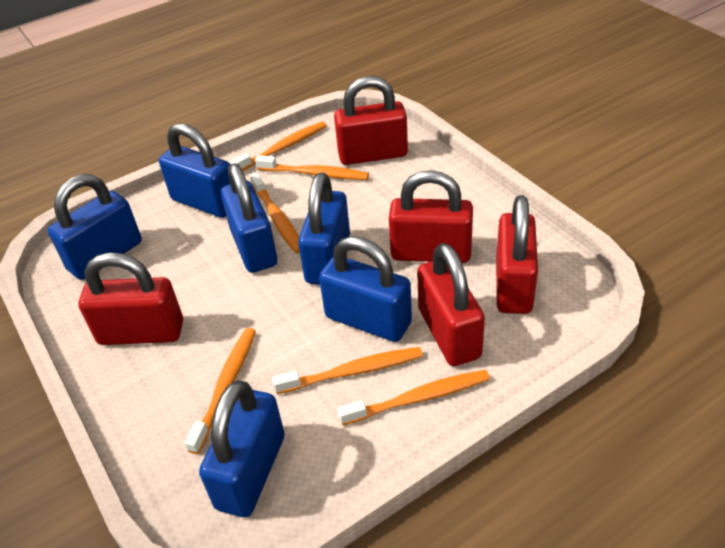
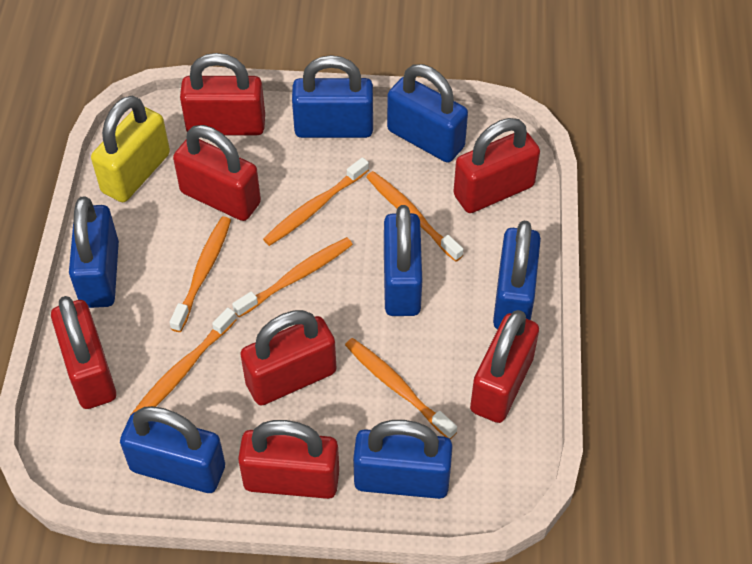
blue padlock: [48,174,142,280] [159,123,230,218] [199,380,285,517] [221,163,277,273] [298,173,350,285] [319,236,412,342] = 6 -> [69,197,119,308] [120,406,225,493] [292,55,373,138] [353,420,453,499] [384,205,422,316] [387,64,468,163] [493,220,541,329] = 7
red padlock: [78,252,183,345] [334,76,408,165] [389,170,473,263] [417,243,485,366] [496,195,538,314] = 5 -> [51,296,116,409] [173,125,261,221] [180,53,265,135] [238,420,339,499] [240,310,336,405] [453,118,540,213] [470,310,539,423] = 7
yellow padlock: none = 0 -> [91,96,170,202] = 1

